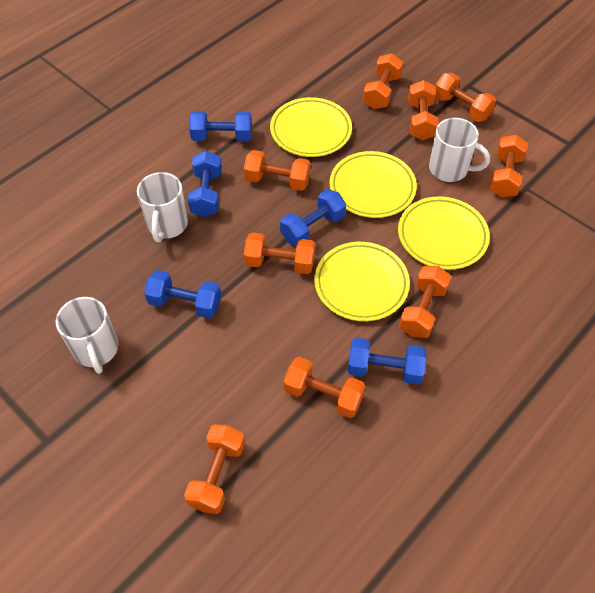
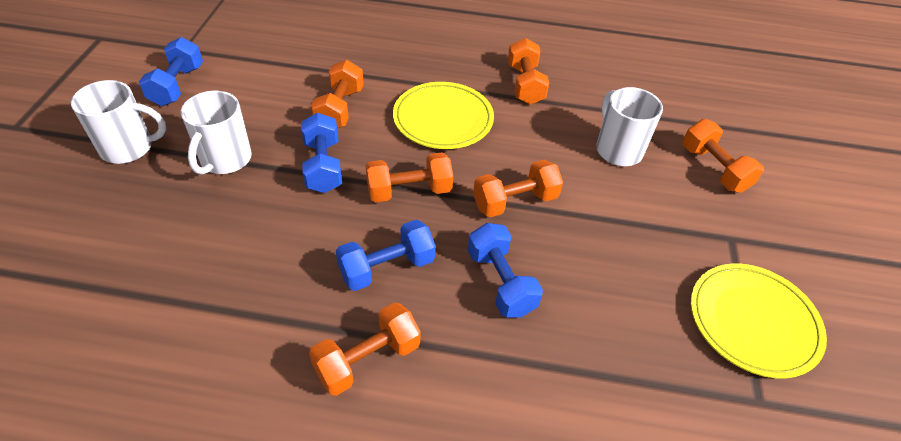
blue dumbbell: [144,270,221,318] [188,151,222,217] [189,111,252,142] [280,189,346,246] [348,338,426,385] = 5 -> [139,37,203,106] [301,113,342,193] [336,220,436,291] [468,223,543,317] = 4
orange dumbbell: [184,424,245,514] [244,150,311,191] [244,232,315,274] [284,357,365,418] [363,53,403,109] [399,266,451,338] [408,80,439,141] [435,73,496,122] [490,135,528,198] = 9 -> [309,302,421,396] [311,60,364,128] [366,152,453,203] [473,160,563,218] [508,38,549,105] [682,119,764,193] = 6
yellow plate: [270,97,352,157] [314,242,410,321] [329,151,417,218] [398,196,490,270] = 4 -> [393,82,494,149] [691,263,827,378] = 2

